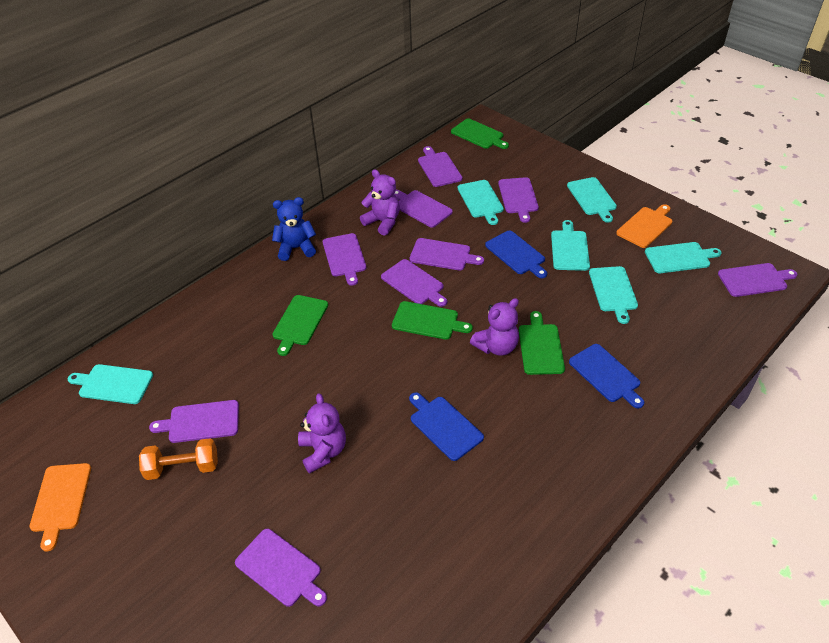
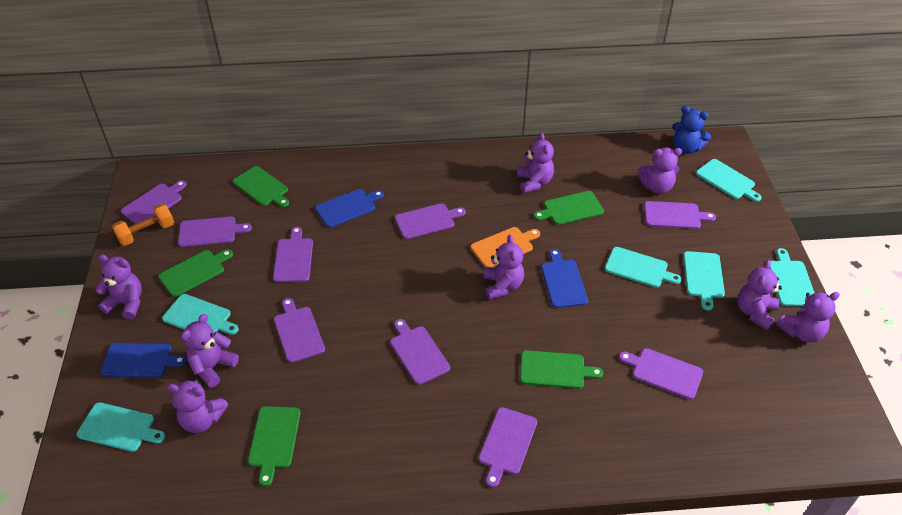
green cutting board: [273,295,328,356] [392,301,473,340] [451,119,509,149] [519,311,565,375] = 4 -> [158,249,233,297] [233,166,289,207] [248,406,301,486] [520,350,603,389] [534,191,604,225] = 5
orange cutting board: [30,463,91,552] [616,204,673,248] = 2 -> [471,227,540,267] = 1
purple teddy bear: [298,393,346,474] [360,169,400,236] [470,298,519,356] = 3 -> [96,254,142,319] [167,379,228,433] [181,314,239,388] [484,234,524,300] [517,132,554,193] [637,147,682,194] [738,260,782,330] [776,292,840,343] = 8

